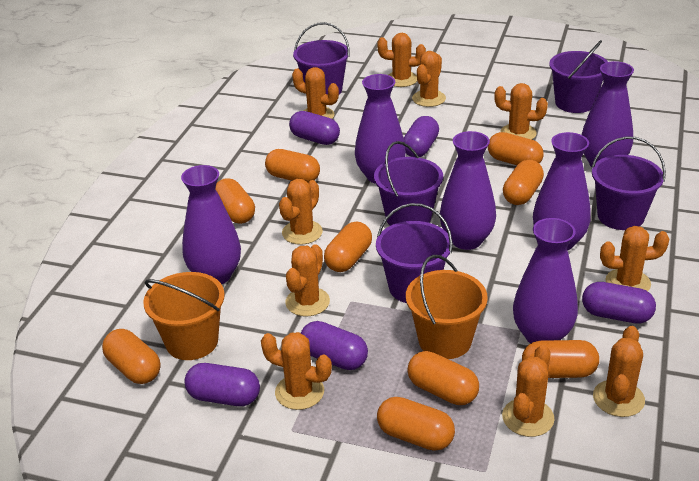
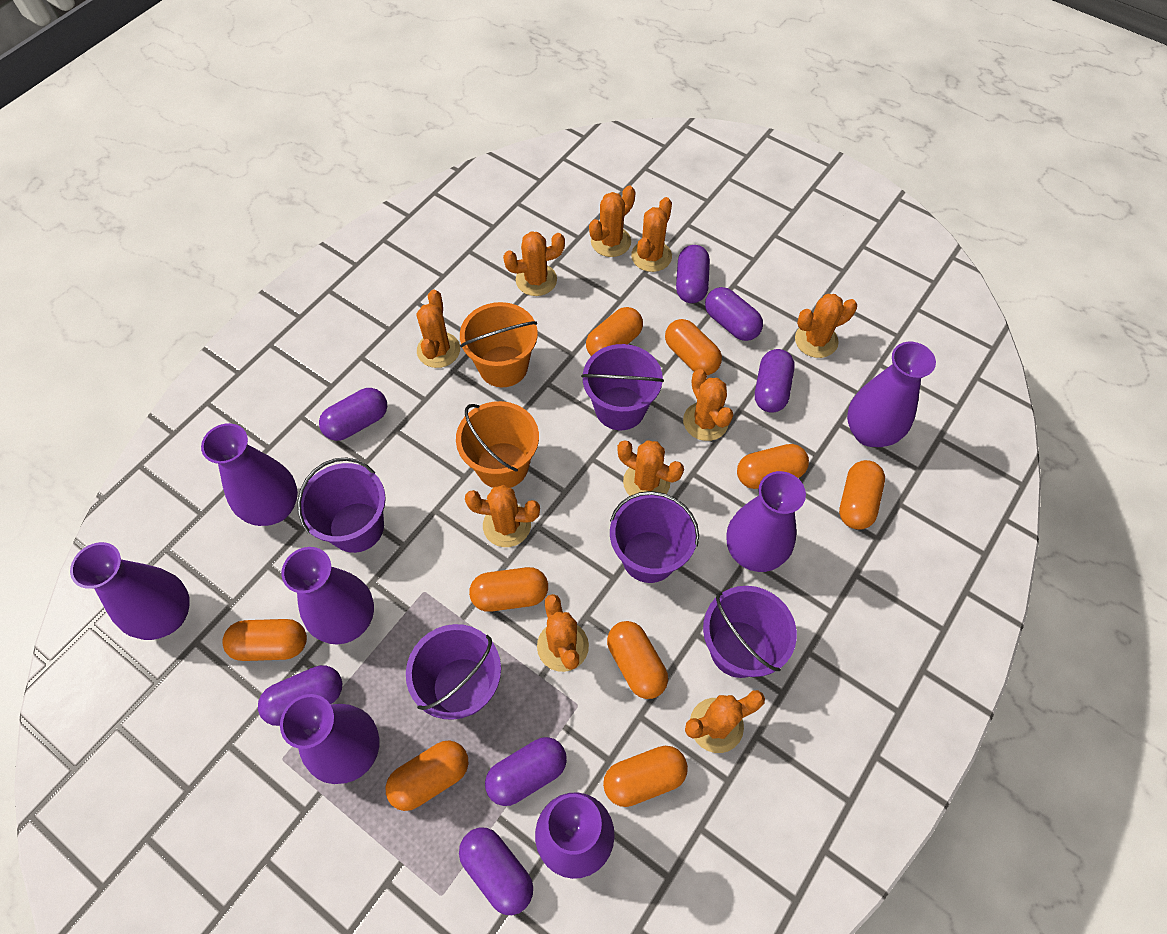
purple capsule: [184,363,260,406] [289,111,340,145] [301,321,368,370] [404,116,439,157] [582,282,656,324] = 5 -> [258,665,343,726] [319,388,387,441] [459,827,533,915] [485,737,567,806] [676,245,710,303] [705,287,763,341] [755,349,795,413] = 7
purple vase: [181,165,241,284] [355,74,406,184] [440,131,496,250] [513,218,578,344] [533,132,591,251] [582,61,634,167] = 6 -> [70,542,190,640] [201,423,298,526] [280,694,380,784] [281,547,374,644] [535,792,615,879] [726,471,806,572] [847,342,936,447] = 7

